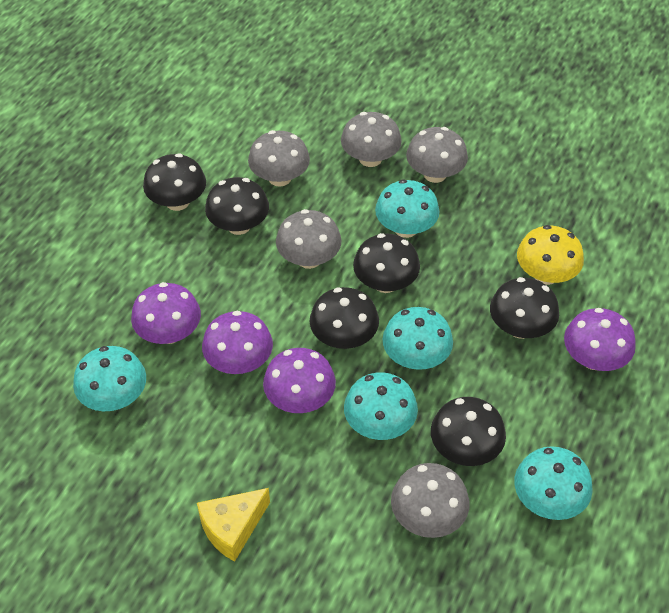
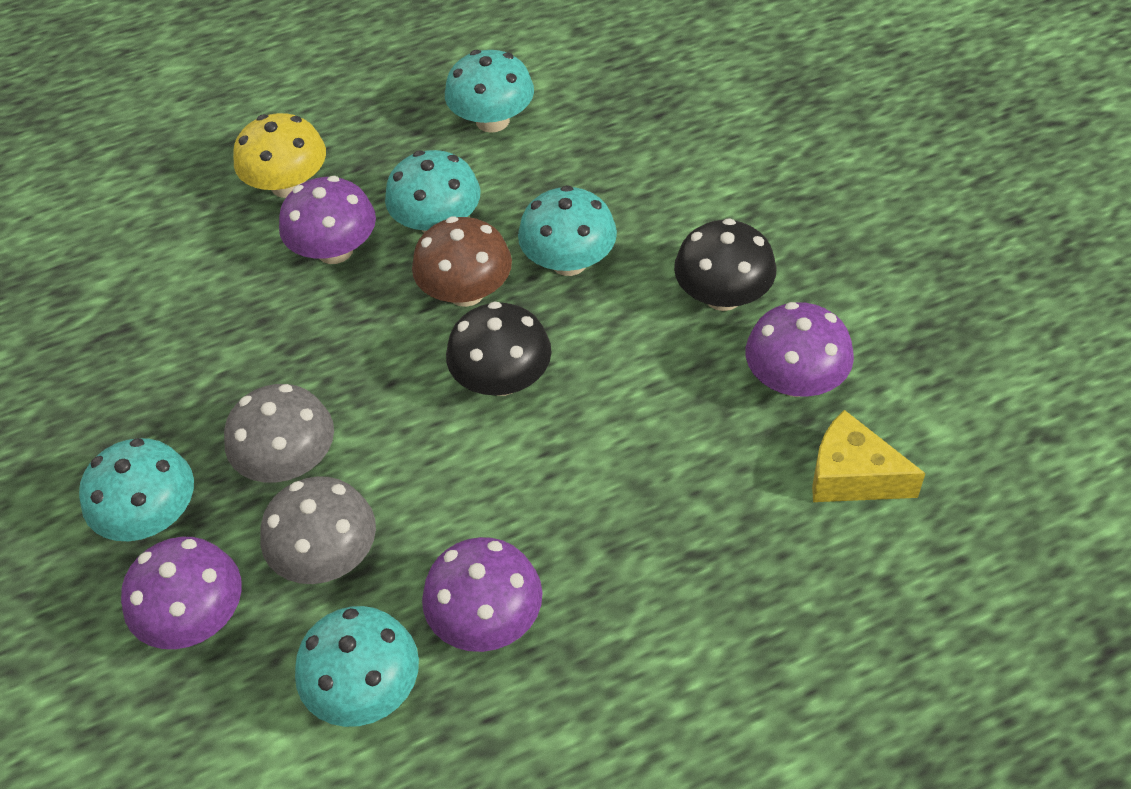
black mushroom: [143,153,206,211] [205,177,269,235] [309,287,379,349] [353,233,420,293] [431,397,506,466] [490,277,559,339] = 6 -> [446,301,552,396] [674,218,776,311] = 2
brown mushroom: none = 0 -> [412,216,512,307] = 1
grey mushroom: [248,130,310,187] [276,209,342,269] [341,112,402,167] [391,463,469,538] [406,127,468,183] = 5 -> [224,384,334,483] [260,476,376,584] = 2

